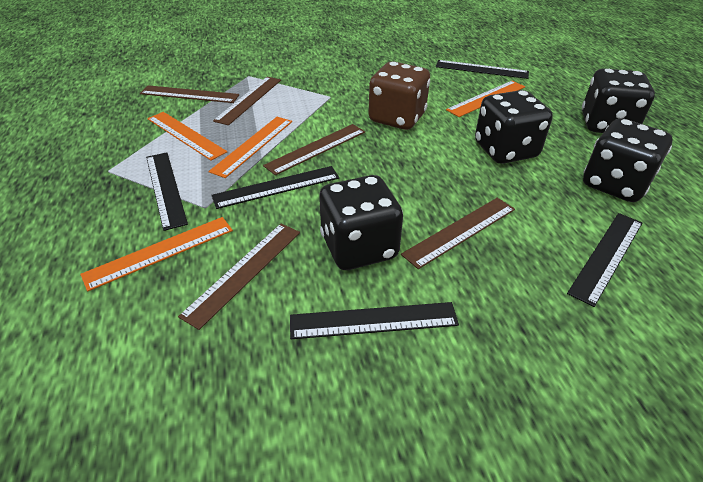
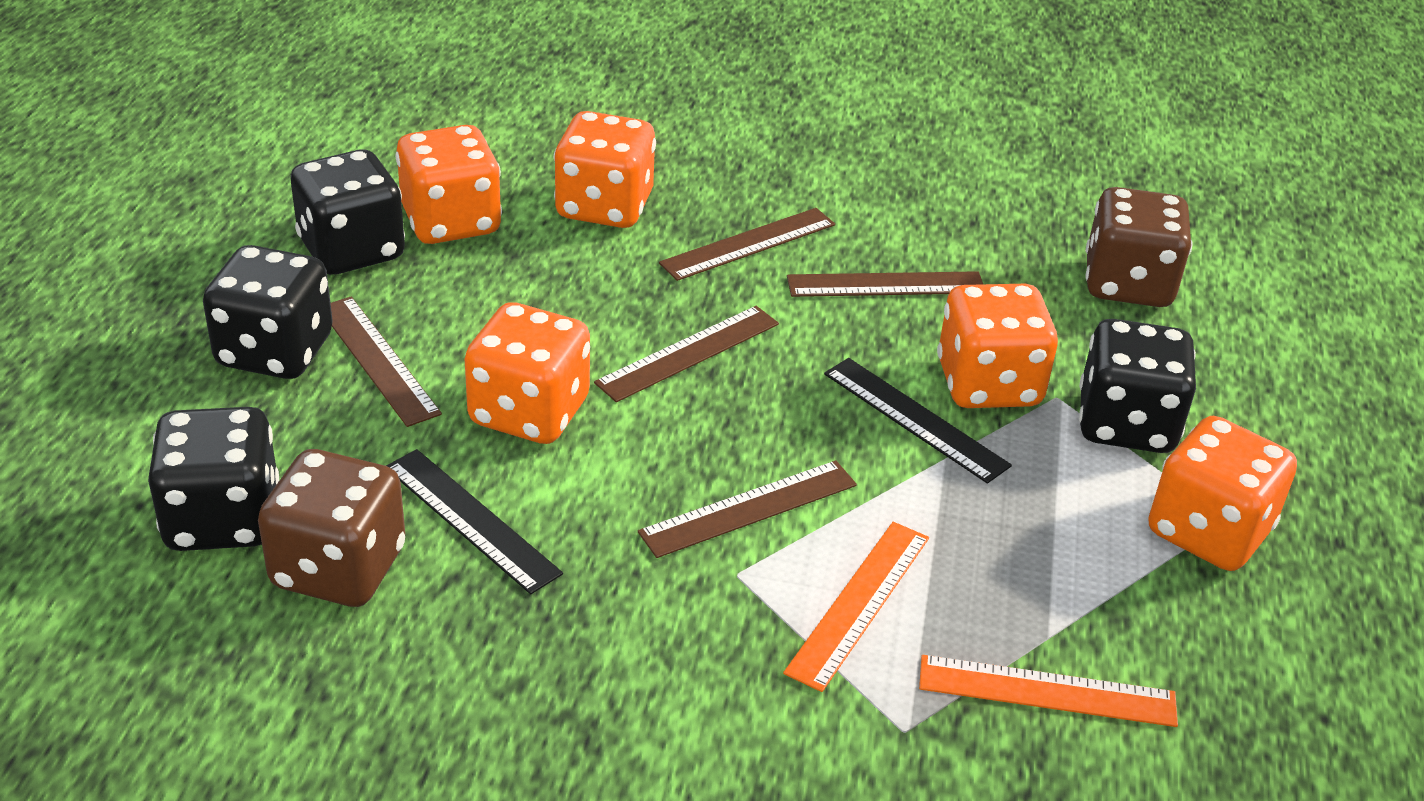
black ruler: [146,152,188,231] [211,166,339,209] [290,302,459,339] [436,60,529,79] [567,213,642,307] = 5 -> [386,449,563,594] [824,358,1012,484] = 2
brown dice: [369,61,430,130] = 1 -> [258,449,405,607] [1085,187,1193,307] = 2
orange dice: none = 0 -> [396,125,502,244] [465,302,590,444] [554,111,656,228] [937,284,1058,408] [1148,416,1297,571] = 5
orange ruler: [80,217,233,291] [147,112,227,160] [208,117,292,178] [446,81,525,117] = 4 -> [783,522,929,692] [919,655,1178,727] = 2

